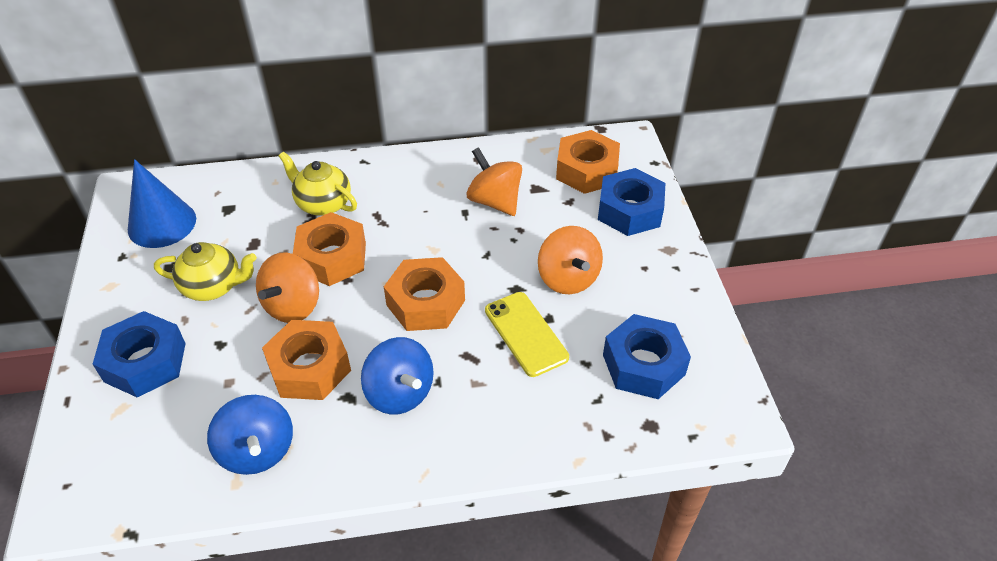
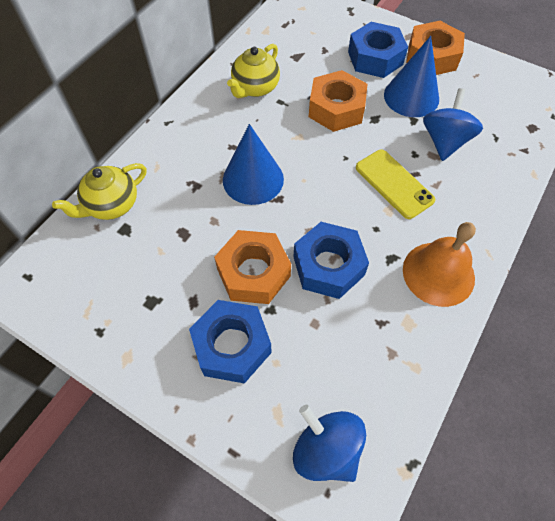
blue cone: [128,159,196,248] = 1 -> [223,124,284,205] [384,36,439,117] = 2
orange bell: none = 0 -> [403,222,476,307] = 1
orange nut: [262,320,351,400] [293,212,366,286] [384,257,465,331] [556,130,620,194] = 4 -> [214,230,291,304] [309,70,368,132] [406,21,465,75] = 3
orange spinning top: [256,253,319,323] [466,147,522,216] [538,226,603,294] = 3 -> none = 0

